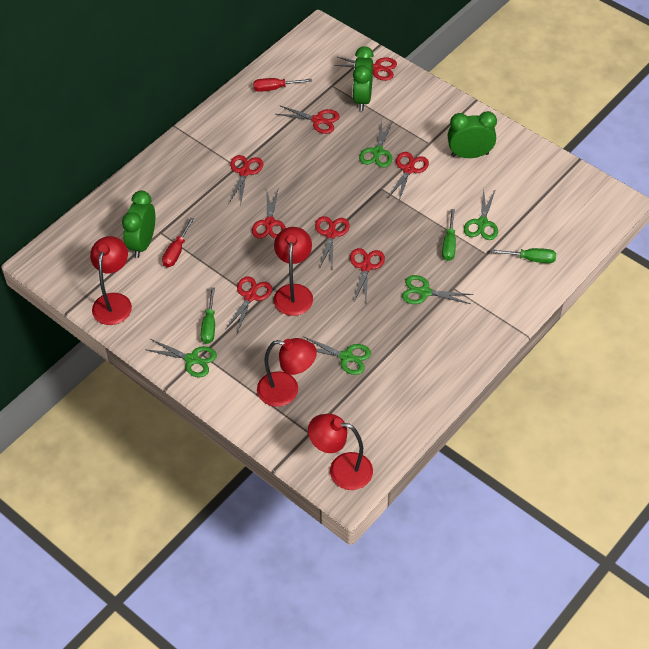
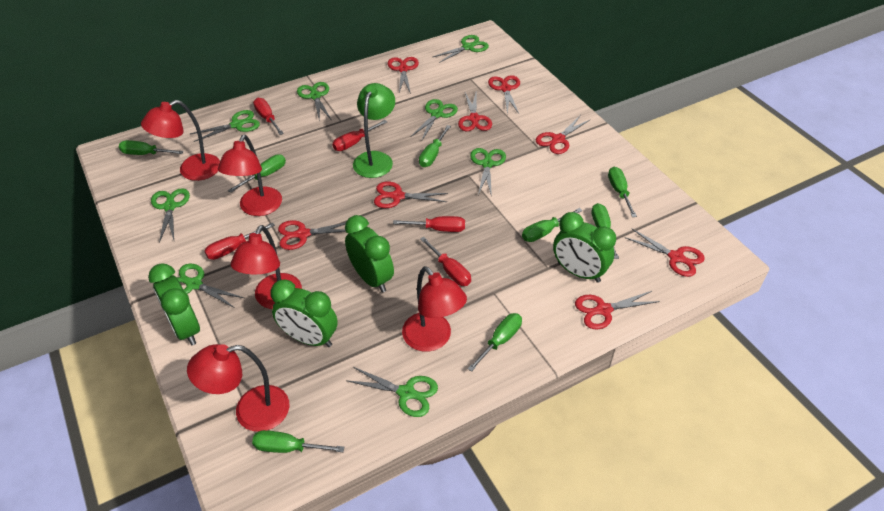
green clock: [122,191,155,258] [353,46,374,111] [448,111,497,158] = 3 -> [148,263,200,345] [270,279,338,347] [345,215,394,292] [553,212,616,283] = 4
green lamp: none = 0 -> [353,83,395,178] = 1
green scissors: [145,339,217,377] [303,336,371,375] [359,120,393,168] [402,275,473,304] [464,188,498,240] = 5 -> [151,188,190,243] [176,264,244,308] [190,110,260,142] [297,82,331,122] [346,367,438,417] [410,99,458,142] [433,35,489,63] [470,148,506,197] = 8
green screwdriver: [201,287,215,344] [442,209,456,261] [491,248,556,263] = 3 -> [119,140,184,155] [228,154,286,193] [252,430,344,453] [419,125,451,167] [467,313,522,372] [522,208,583,242] [591,203,619,259] [608,167,637,217] = 8
red lamp: [90,236,132,325] [257,338,317,407] [274,227,313,316] [308,414,373,490] = 4 -> [141,100,220,181] [187,344,289,432] [218,135,282,216] [231,225,302,309] [402,266,467,352] = 5
red screwdriver: [162,218,194,267] [253,78,312,92] = 2 -> [204,223,275,260] [253,98,284,135] [332,120,387,151] [393,216,465,232] [420,237,471,286] = 5

